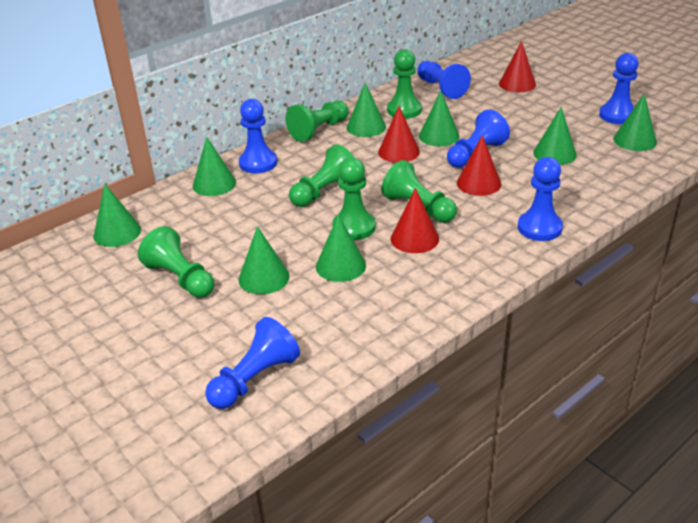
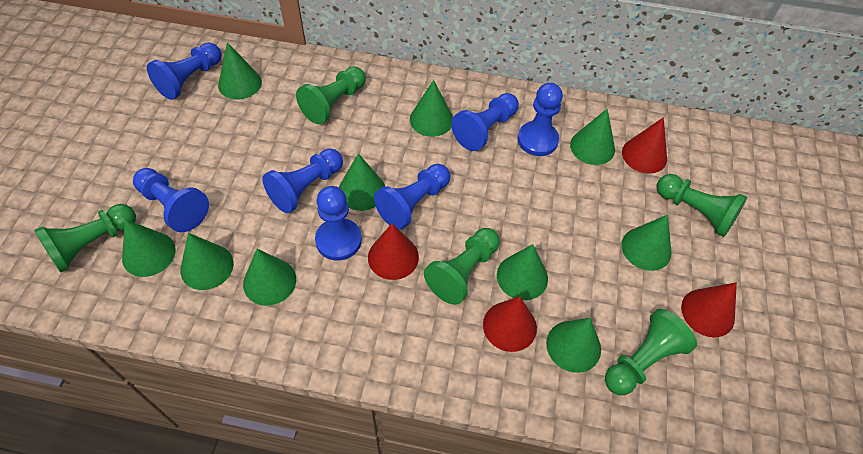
blue pawn: [205,317,300,409] [239,99,277,173] [417,61,471,99] [447,109,510,168] [518,157,563,241] [599,53,639,124] = 6 -> [133,168,209,232] [147,43,222,100] [262,148,343,213] [315,186,362,261] [374,164,450,230] [451,93,519,151] [518,83,563,156] = 7
green cone: [94,184,141,247] [193,137,236,196] [239,226,290,294] [316,215,366,282] [347,83,386,137] [419,90,460,146] [533,107,577,165] [613,94,657,151] = 8 -> [122,219,176,277] [180,233,234,290] [218,42,262,99] [243,249,296,306] [339,153,385,211] [410,80,453,137] [497,244,548,300] [546,318,601,373] [570,109,615,165] [621,215,672,271] = 10
green pawn: [138,226,214,298] [286,101,349,142] [289,144,354,207] [332,158,376,240] [381,160,457,223] [387,49,422,119] = 6 -> [34,204,136,273] [296,66,366,124] [424,228,500,305] [605,309,697,395] [657,174,747,237] = 5

